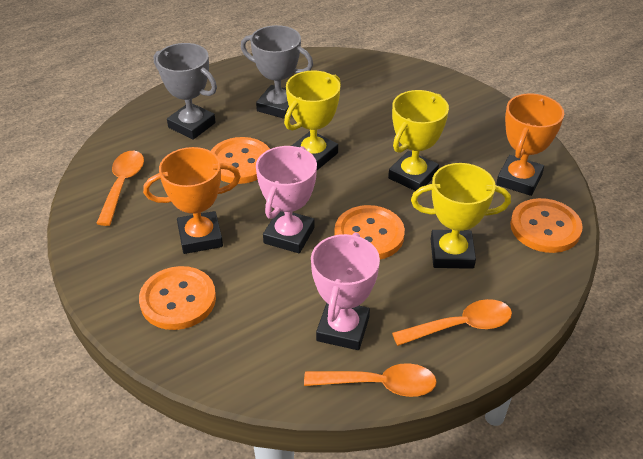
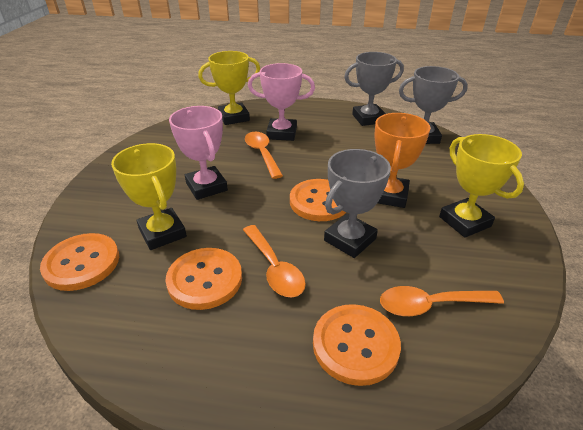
grey trophy: [154,43,217,140] [241,25,313,119] = 2 -> [324,149,391,258] [344,52,404,126] [399,66,468,144] = 3
orange trophy: [143,147,241,254] [496,93,564,196] = 2 -> [375,113,431,208] = 1

